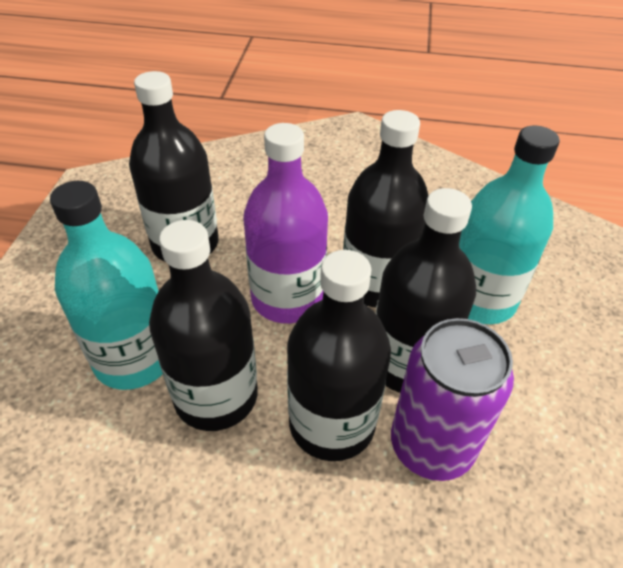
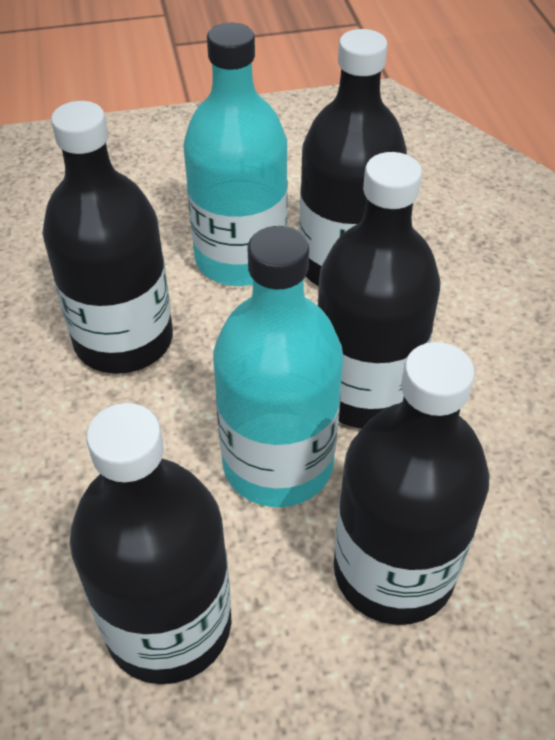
purple bottle: [243,123,328,323] = 1 -> none = 0
purple can: [391,318,514,481] = 1 -> none = 0

